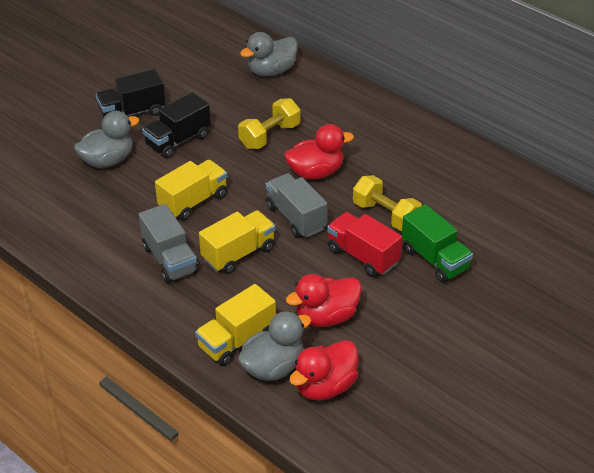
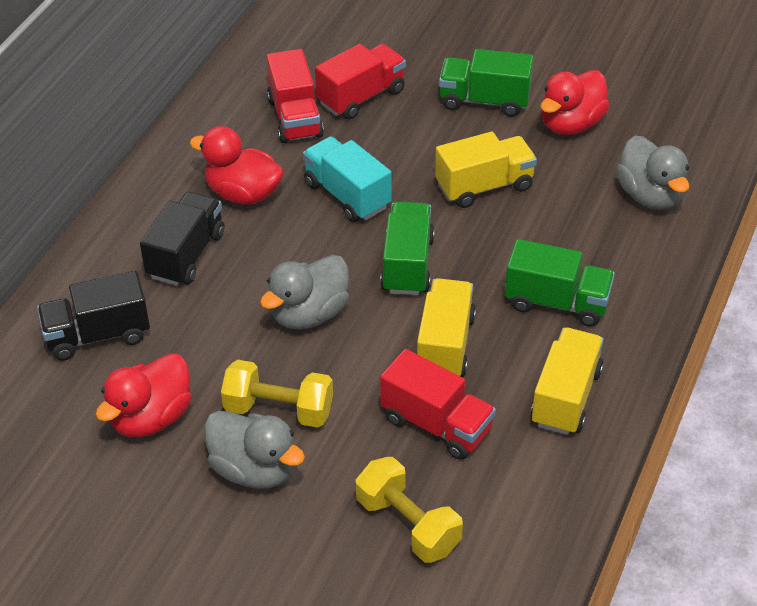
green truck: [402,204,473,283] = 1 -> [380,202,435,295] [439,49,533,117] [505,239,615,326] = 3
grey truck: [139,204,199,283] [266,173,327,238] = 2 -> none = 0
red truck: [327,212,402,277] = 1 -> [266,49,324,143] [315,44,406,119] [380,349,496,460] = 3
turquoise truck: none = 0 -> [303,137,392,222] = 1

